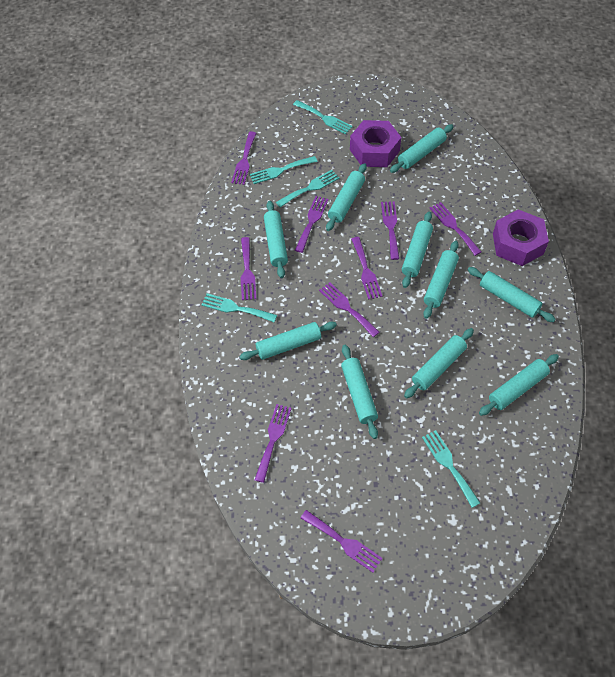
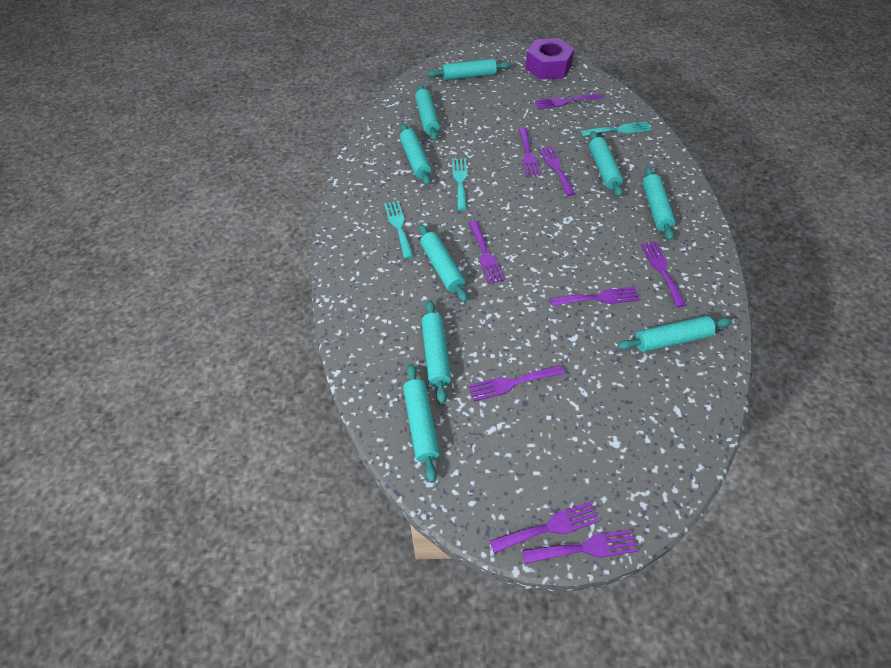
purple nut: [350,120,401,167] [493,209,549,266] = 2 -> [525,38,575,80] = 1
turquoise fork: [201,293,277,322] [249,156,318,184] [276,170,339,207] [293,100,353,134] [422,430,480,508] = 5 -> [384,201,413,259] [452,159,467,211] [581,122,652,136] = 3
turquoise rolling pin: [239,322,337,360] [264,201,288,278] [326,163,367,231] [341,345,378,439] [390,124,454,173] [402,211,433,288] [404,328,474,398] [423,241,459,319] [468,267,556,322] [479,354,559,416] = 10 -> [400,124,431,186] [403,364,440,483] [415,84,440,141] [419,224,468,302] [421,300,451,404] [428,59,511,80] [589,131,623,197] [617,316,732,352] [643,167,676,241] = 9

